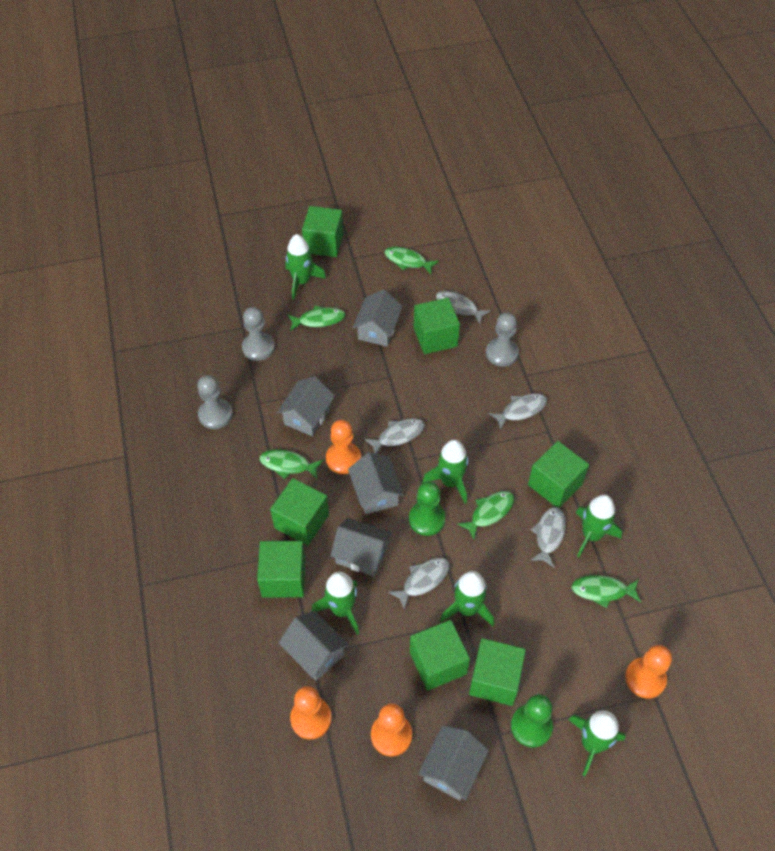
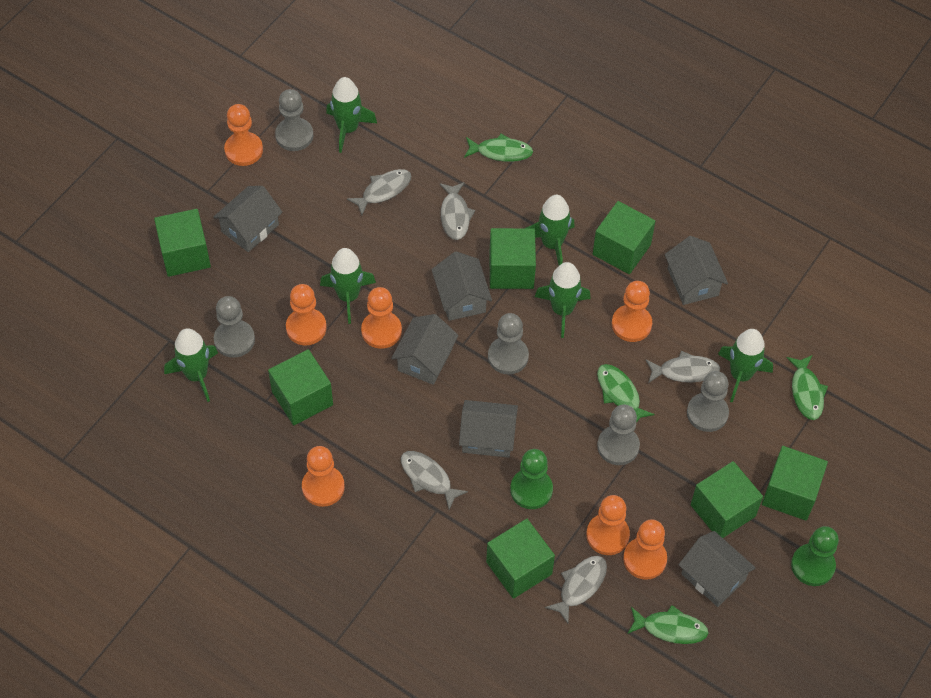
green fish: [260,449,323,479] [288,306,345,331] [384,247,439,274] [457,491,514,539] [571,575,641,608] = 5 -> [464,134,533,162] [597,364,655,423] [627,605,709,644] [786,355,828,420] = 4
grey pawn: [197,375,233,429] [242,307,275,361] [486,312,519,366] = 3 -> [214,296,255,358] [275,89,313,151] [488,313,529,374] [597,405,640,465] [687,371,729,432] = 5
orange pawn: [290,686,332,739] [326,420,361,474] [371,703,412,756] [625,645,672,699] = 4 -> [224,104,263,166] [286,284,327,346] [302,446,345,507] [361,287,402,349] [586,495,630,555] [612,281,652,342] [623,519,667,580] = 7

